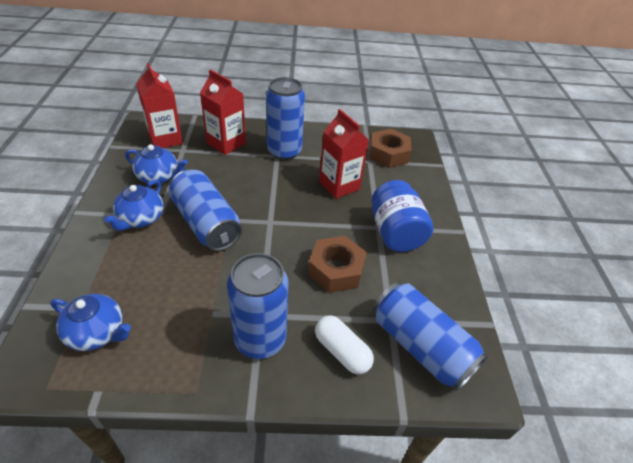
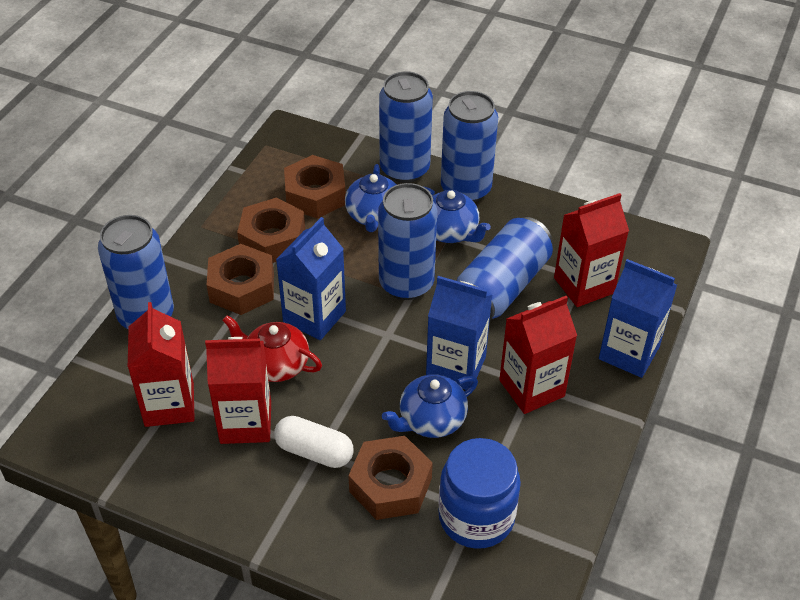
blue can: [169,169,242,251] [227,253,289,359] [266,77,305,160] [373,282,488,391] = 4 -> [98,215,174,329] [378,183,437,300] [379,71,433,183] [441,91,498,202] [456,217,553,321] = 5
blue carton: none = 0 -> [276,217,346,340] [426,276,492,390] [599,259,677,378] = 3
brown nut: [308,236,367,293] [369,129,412,168] = 2 -> [207,244,274,315] [237,197,305,263] [284,155,346,219] [348,436,433,520] = 4
red carton: [136,63,183,148] [200,69,246,155] [319,109,369,199] = 3 -> [128,302,195,427] [205,337,271,444] [499,296,577,414] [554,193,629,307] = 4
red teapot: none = 0 -> [222,315,322,382] = 1

